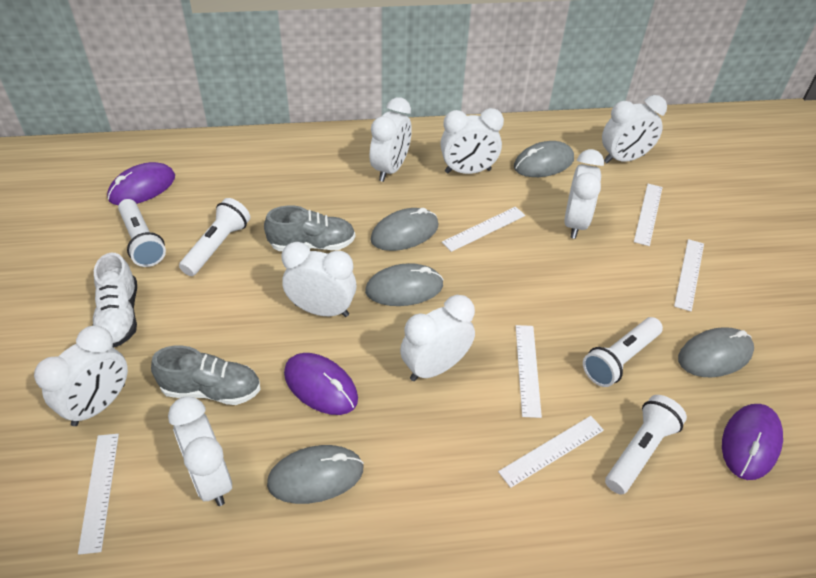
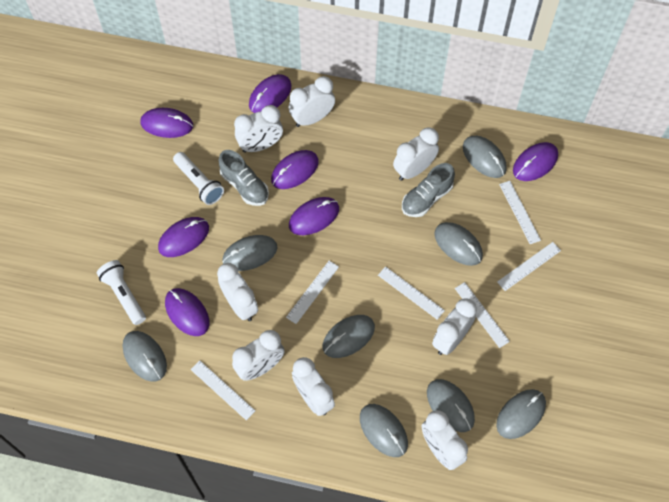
grey mouse: [267,445,364,504] [365,263,444,306] [370,208,439,251] [514,141,574,177] [678,327,754,377] = 5 -> [123,331,167,382] [222,235,278,271] [323,315,375,358] [360,404,408,457] [427,379,475,432] [434,222,483,266] [463,136,507,178] [496,389,546,439] = 8
purple mouse: [107,162,175,205] [284,353,358,415] [722,404,783,480] = 3 -> [141,108,193,138] [158,217,209,257] [165,288,210,336] [249,74,291,113] [271,150,319,189] [289,197,339,235] [513,142,558,181] = 7
white flashlight: [118,199,166,267] [179,198,250,276] [583,317,663,387] [605,395,687,495] = 4 -> [97,260,146,325] [173,152,224,205] = 2
white shoe: [92,253,137,348] = 1 -> none = 0

